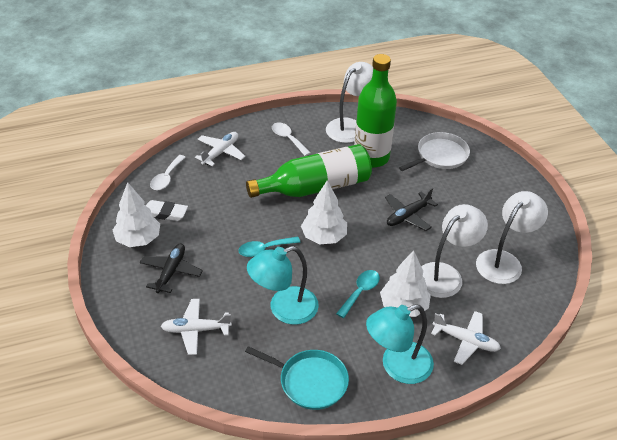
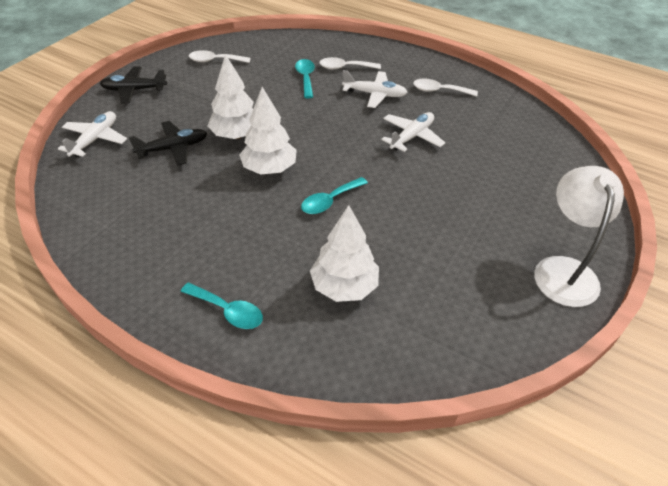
green bottle: [246,144,372,198] [354,54,397,168] = 2 -> none = 0
turquoise lamp: [247,246,319,325] [366,304,434,384] = 2 -> none = 0
turquoise pan: [245,346,349,410] = 1 -> none = 0
turquoise spoon: [238,236,300,257] [336,270,380,318] = 2 -> [181,283,263,329] [295,59,315,98] [301,177,368,214] = 3
white eraser: [146,200,188,221] = 1 -> none = 0
white lamp: [326,62,373,143] [421,204,488,298] [476,191,548,284] = 3 -> [534,166,624,307] = 1
white pan: [399,132,470,171] = 1 -> none = 0
white spoon: [150,155,185,190] [272,122,311,156] = 2 -> [189,50,251,63] [319,57,381,69] [413,79,478,96] = 3

